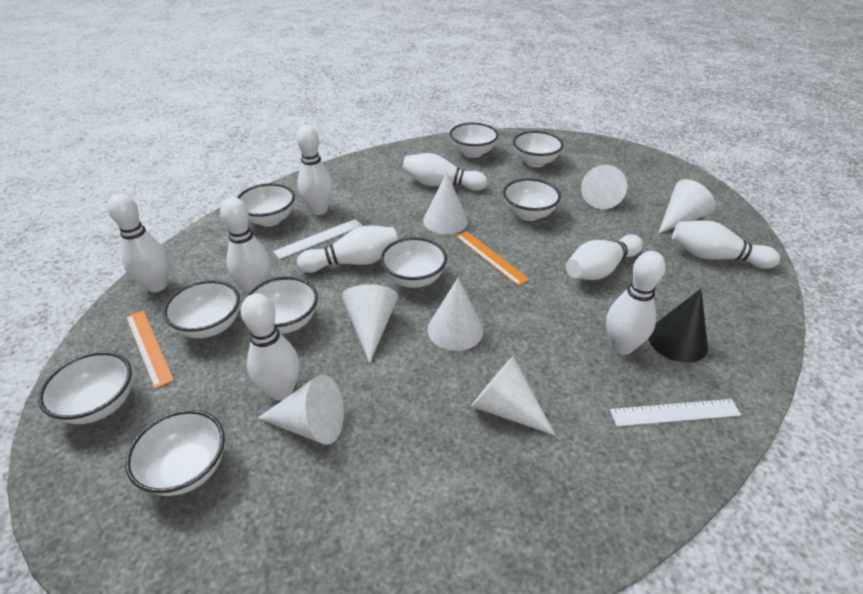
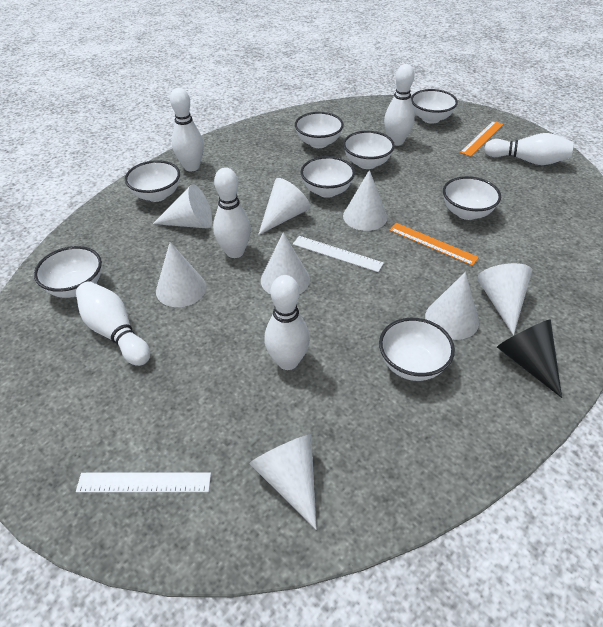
white bowl: [38,352,132,424] [125,410,225,496] [163,280,240,338] [237,183,295,227] [247,277,318,334] [381,237,447,288] [450,123,499,158] [503,178,561,221] [513,131,563,167] = 9 -> [34,246,102,298] [125,160,180,202] [295,112,344,148] [300,156,355,198] [343,131,395,169] [379,318,455,381] [411,89,458,124] [443,176,501,220] = 8
white bowling pin: [107,193,169,292] [220,197,271,294] [241,293,300,401] [296,125,333,215] [297,225,398,273] [403,153,487,191] [566,234,643,280] [606,251,666,355] [672,220,780,269] = 9 -> [76,281,150,366] [170,88,204,171] [213,167,251,258] [264,275,310,370] [384,64,415,146] [484,133,574,165] = 6
white cone: [257,375,344,445] [341,284,398,363] [423,172,468,234] [428,278,484,351] [471,356,556,436] [581,165,627,209] [658,179,716,233] = 7 -> [153,184,212,229] [156,242,206,307] [249,434,317,530] [258,178,310,235] [261,232,310,294] [343,170,387,231] [425,272,479,340] [477,263,532,336] = 8

